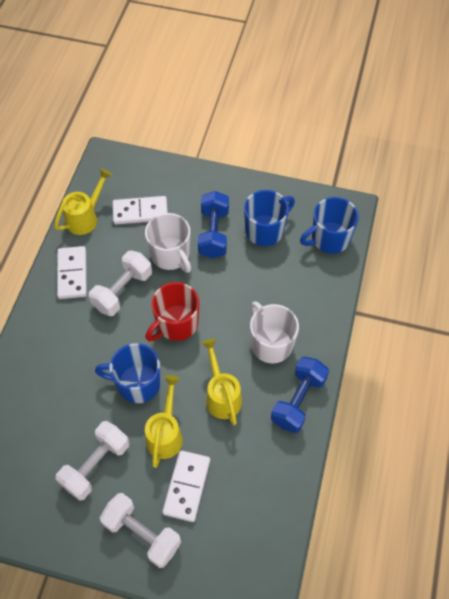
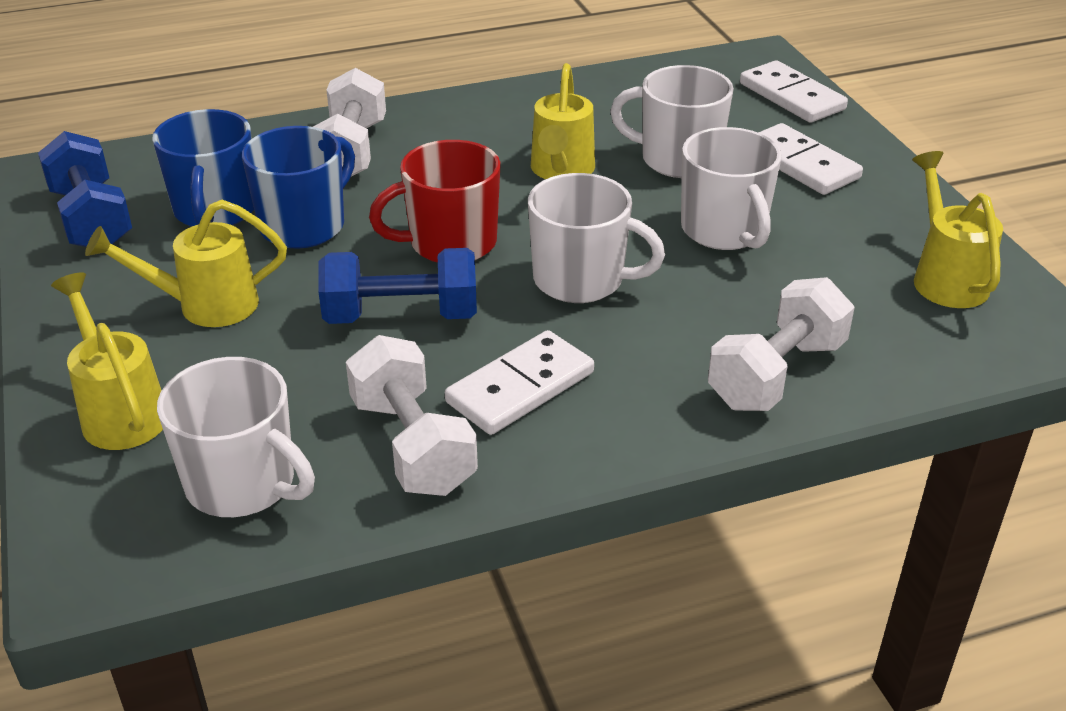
blue mug: [95,343,161,403] [244,190,295,246] [300,197,359,254] = 3 -> [152,109,254,227] [242,126,355,249] = 2
white mug: [145,213,191,273] [250,301,299,363] = 2 -> [157,357,315,517] [528,173,665,303] [610,65,734,178] [681,127,782,250] = 4
yellow watering can: [54,168,112,235] [145,375,183,468] [202,339,242,425] = 3 -> [51,272,163,450] [85,200,287,327] [531,63,595,179] [912,151,1003,308] = 4

